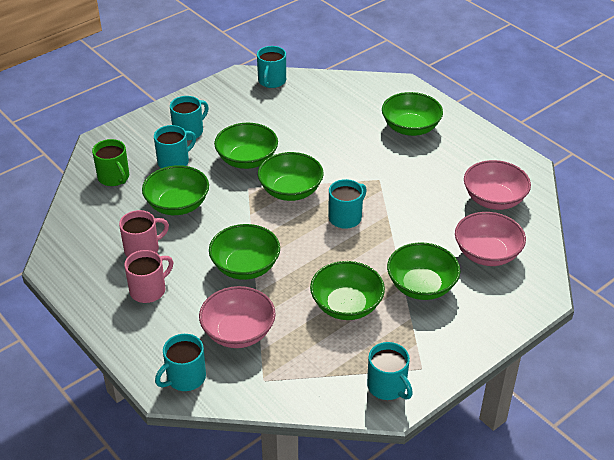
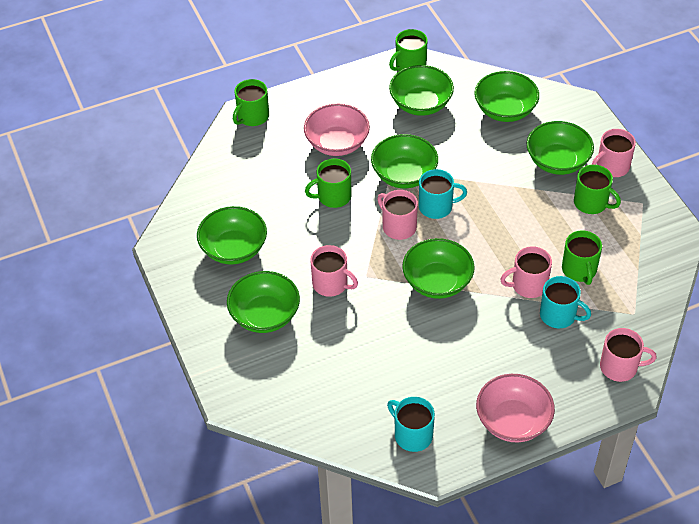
green mug: [92,139,129,186] = 1 -> [233,79,269,126] [305,159,352,208] [389,29,428,71] [562,230,602,285] [574,165,621,214] = 5
pink bowl: [199,286,276,348] [455,212,526,266] [464,160,531,210] = 3 -> [304,104,370,156] [476,374,555,442] = 2
pink mug: [119,210,169,257] [124,250,173,303] = 2 -> [310,245,358,297] [377,190,418,240] [500,246,552,298] [591,129,636,177] [600,328,657,382] = 5
turquoise mug: [154,125,196,168] [155,334,206,391] [170,96,209,141] [257,46,286,88] [329,179,367,229] [367,342,413,400] = 6 -> [387,397,435,452] [419,169,467,219] [540,276,591,328] = 3

